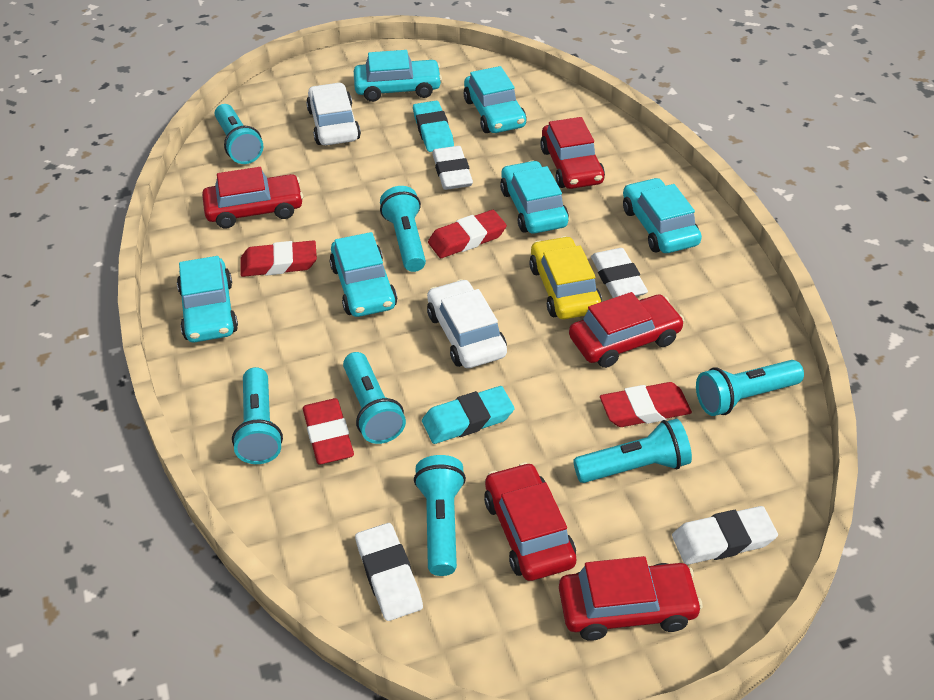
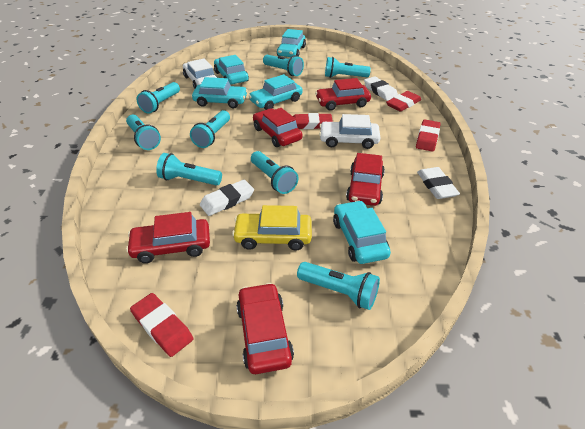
turquoise car: [177,256,238,342] [329,232,397,317] [354,50,442,102] [464,66,527,133] [500,161,569,234] [623,178,702,253] = 6 -> [192,77,248,108] [214,55,249,84] [249,74,303,110] [277,29,306,57] [333,200,391,264] = 5
turquoise eraser: [413,101,454,152] [422,386,515,444] = 2 -> none = 0
turquoise flashlight: [215,104,263,164] [232,367,283,464] [343,352,406,444] [380,186,426,272] [414,455,466,576] [573,418,692,483] [696,360,804,416] = 7 -> [126,115,161,150] [137,82,180,114] [156,153,222,186] [190,110,230,148] [251,151,299,194] [263,55,304,76] [297,262,380,310] [325,57,371,78] = 8
white eraser: [355,523,423,621] [432,146,473,190] [591,248,648,298] [672,506,778,565] = 4 -> [200,180,254,216] [364,76,398,101] [417,167,460,199] = 3

